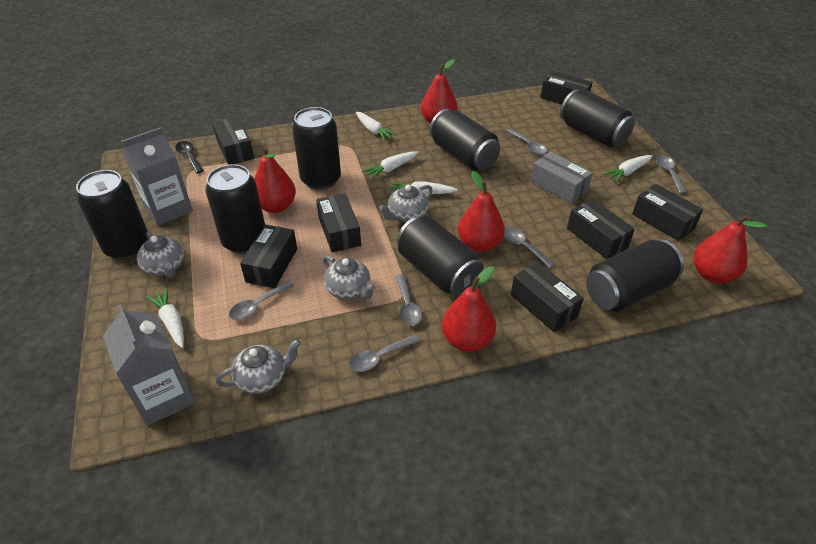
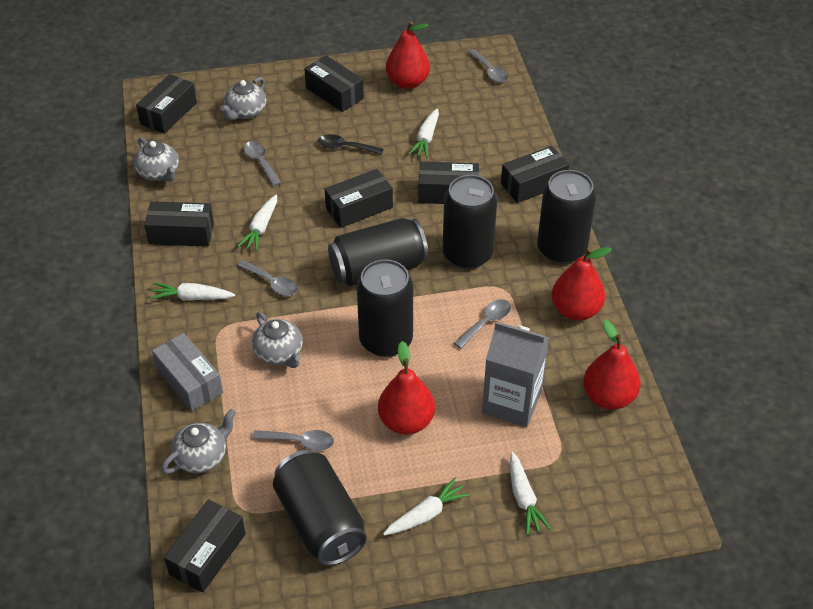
black can: [76,170,148,260] [205,164,265,254] [292,107,341,190] [397,216,484,297] [429,109,500,171] [560,89,635,147] [586,240,684,312] = 7 -> [273,450,367,566] [328,218,428,287] [357,259,413,357] [443,175,497,269] [537,170,596,264] = 5
grey carton: [103,304,196,426] [121,127,193,226] = 2 -> [482,321,549,427] = 1
grey spoon: [229,281,294,320] [349,334,420,372] [396,274,422,326] [504,227,555,268] [506,129,547,155] [656,155,687,194] = 6 -> [238,260,298,296] [244,141,281,186] [252,430,334,451] [454,299,511,349] [468,49,508,83] = 5
red pear: [254,147,296,213] [421,59,458,124] [442,266,496,352] [458,171,505,252] [693,214,767,283] = 5 -> [378,341,435,435] [386,21,430,89] [552,247,612,321] [583,320,641,410] = 4

